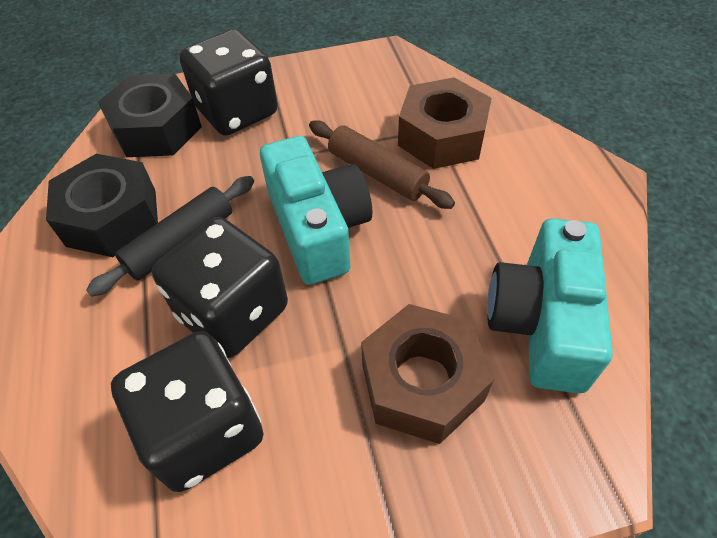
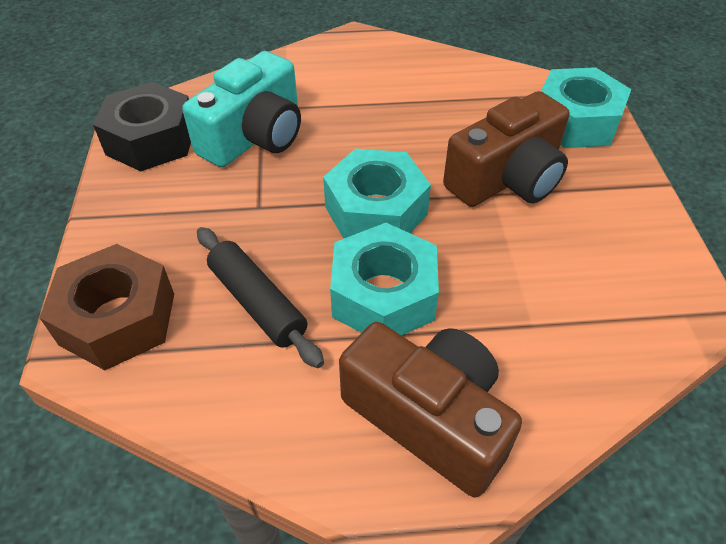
black dice: [111,331,263,492] [152,217,288,358] [179,29,278,136] = 3 -> none = 0
black nut: [46,154,158,257] [98,73,202,157] = 2 -> [93,82,191,171] = 1
brown camera: none = 0 -> [339,322,522,497] [443,91,570,207] = 2
brown nut: [361,304,493,444] [398,77,492,169] = 2 -> [39,244,174,370] = 1
brown rolling pin: [309,120,455,209] = 1 -> none = 0
turquoise camera: [260,136,372,285] [487,218,613,393] = 2 -> [182,51,301,167] = 1
turquoise nut: none = 0 -> [323,149,431,239] [330,223,439,336] [540,67,631,148] = 3

